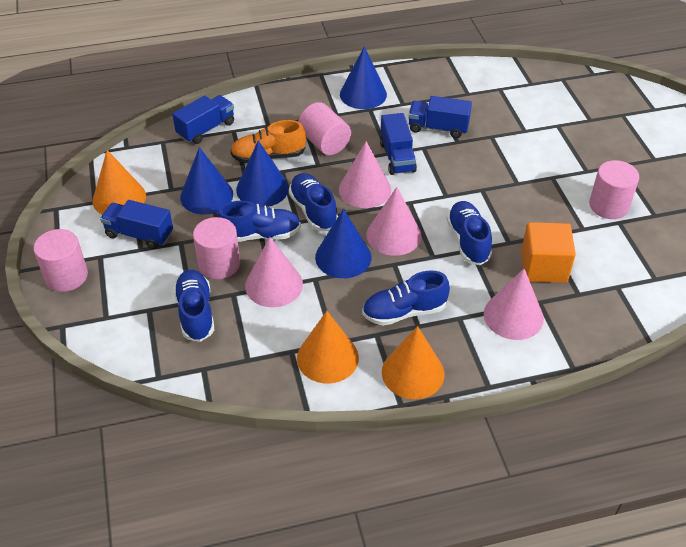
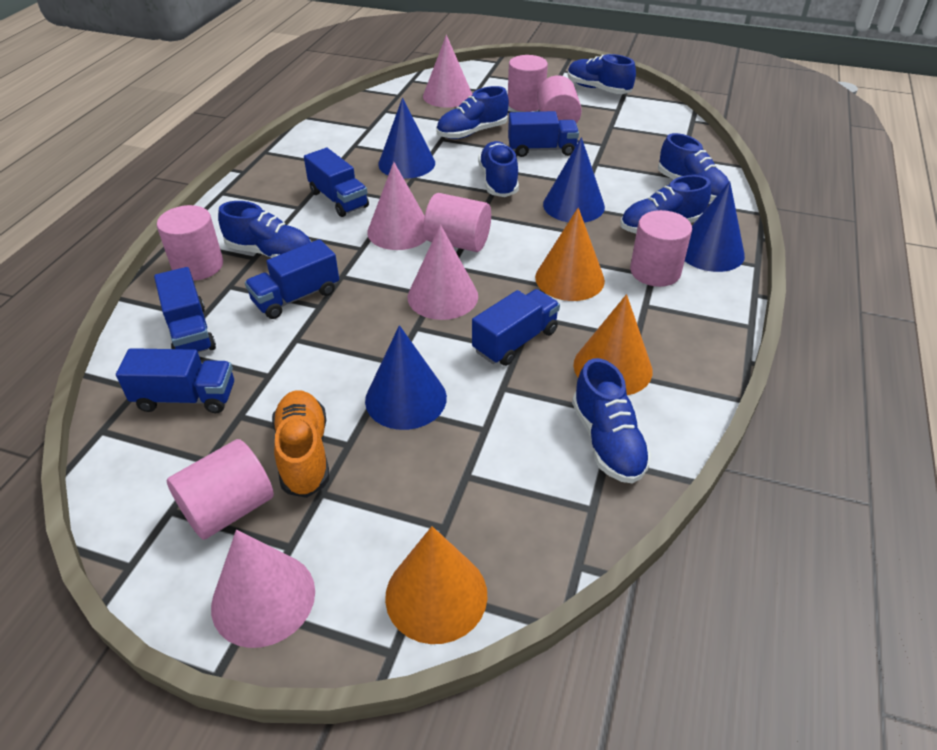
blue shoe: [173,270,214,342] [217,201,301,242] [289,173,338,231] [362,271,450,326] [447,201,492,265] = 5 -> [218,201,311,258] [436,86,509,139] [478,141,519,197] [568,54,636,94] [572,358,652,484] [621,175,711,233] [658,133,729,201] = 7
blue truck: [100,200,173,249] [172,95,234,144] [380,113,417,175] [408,96,472,138] = 4 -> [116,348,234,413] [154,267,216,353] [245,239,339,319] [304,148,369,217] [472,289,560,366] [508,111,579,157] = 6
orange cube: [521,222,576,283] = 1 -> none = 0
pink cylinder: [33,229,88,292] [193,217,240,279] [298,102,351,155] [589,160,639,219] = 4 -> [157,205,223,281] [167,439,274,540] [424,193,491,252] [508,55,548,112] [537,75,582,124] [630,210,692,287] = 6

